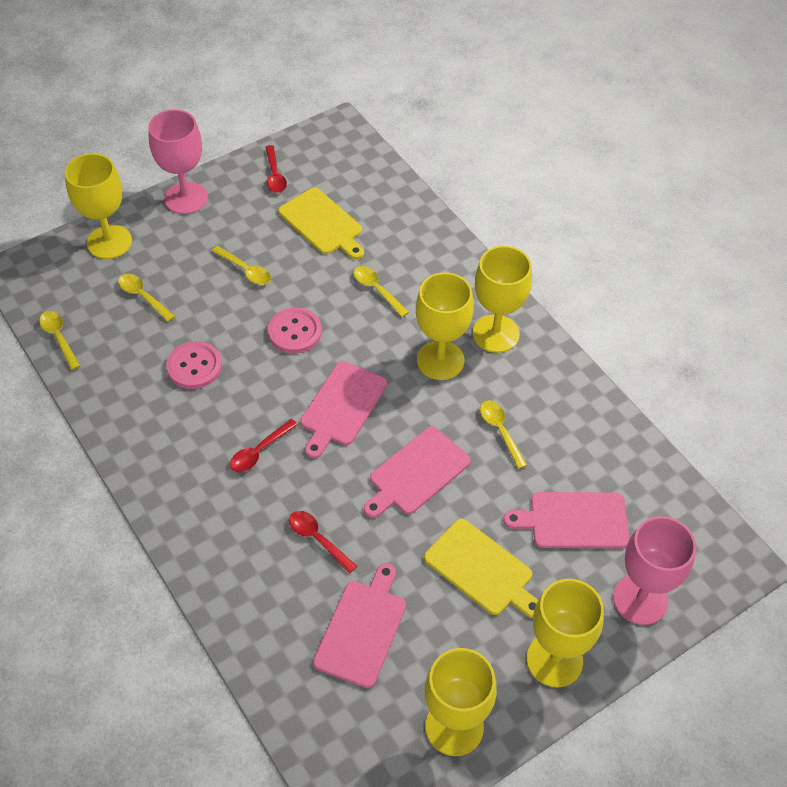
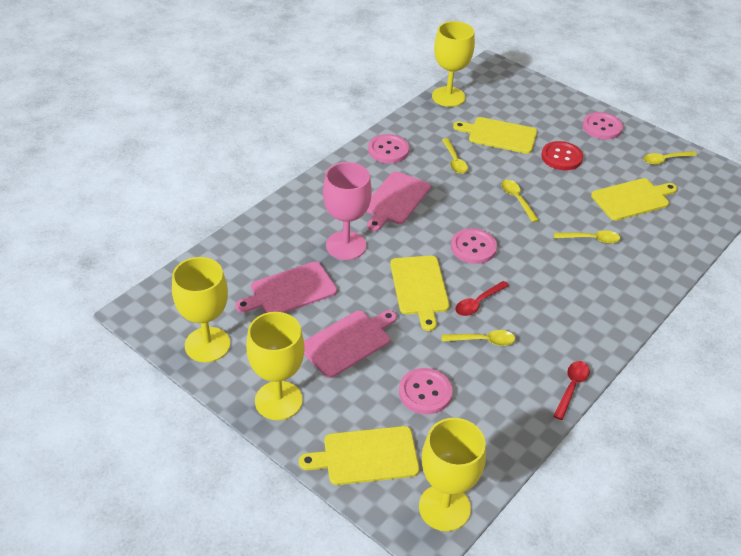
pink button: [166,341,222,389] [268,307,322,353] = 2 -> [368,134,409,163] [399,368,452,414] [451,228,497,264] [582,112,623,140] = 4
pink cutting board: [301,361,387,458] [313,563,406,688] [364,426,471,518] [503,492,630,548] = 4 -> [235,262,337,313] [304,310,397,378] [366,171,431,231] = 3
pink goblet: [148,109,208,214] [613,516,696,625] = 2 -> [323,162,372,260] = 1
red button: none = 0 -> [541,141,583,170] = 1
red spoon: [230,419,298,472] [265,145,287,193] [289,511,357,574] = 3 -> [455,281,509,316] [553,361,590,420] = 2
yellow cutting board: [278,188,364,259] [424,519,538,618] = 2 -> [299,426,419,485] [390,256,450,331] [453,117,537,154] [591,178,677,221] = 4
yellow goblet: [65,153,132,259] [416,272,474,380] [425,648,497,756] [473,246,532,353] [527,579,604,687] = 5 -> [172,257,230,362] [246,312,305,420] [419,418,486,531] [432,21,475,107] = 4

